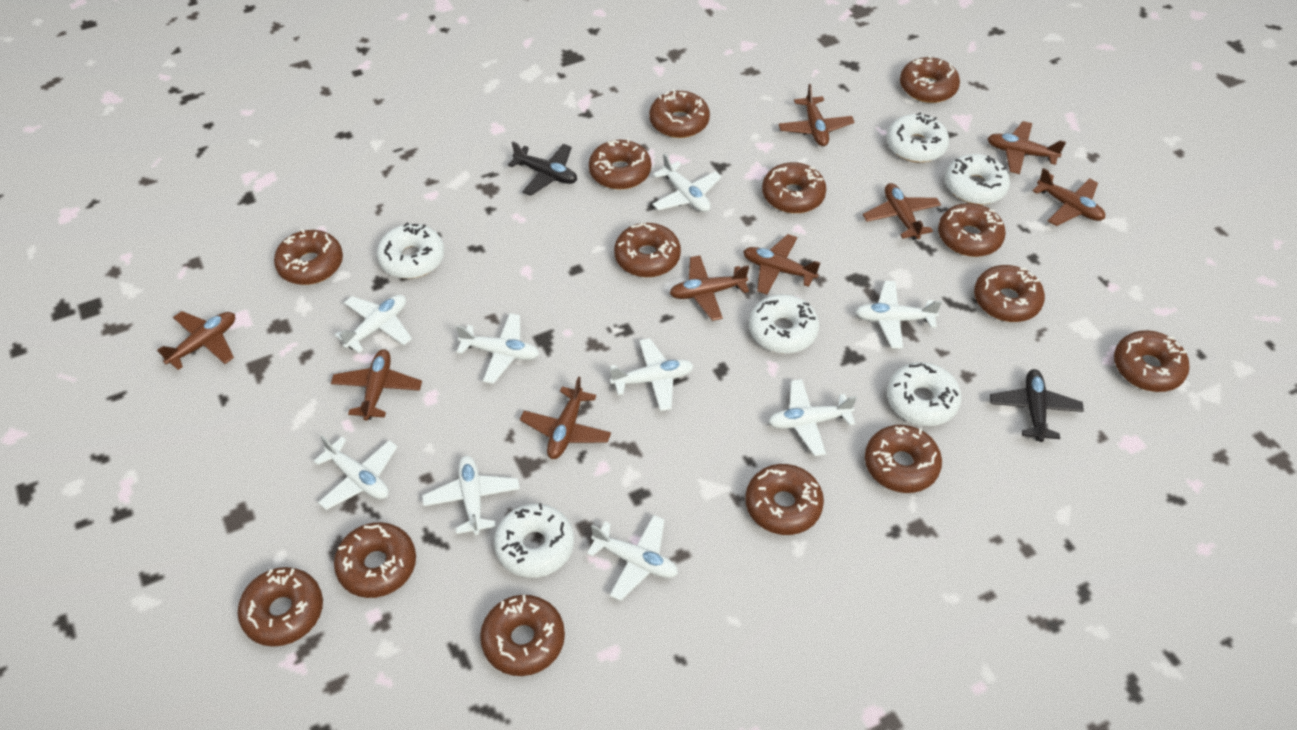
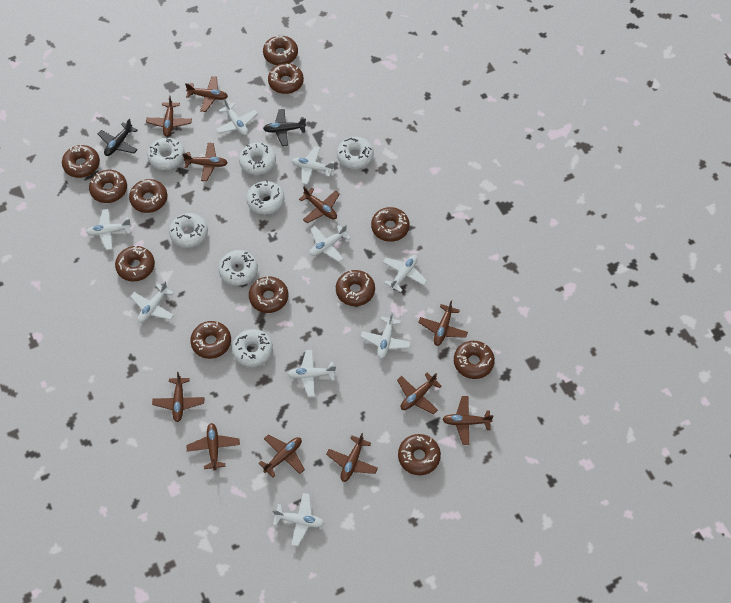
brown donut: [238,567,323,647] [274,229,343,285] [334,522,416,598] [480,595,565,676] [589,138,651,189] [614,223,681,277] [649,89,710,138] [745,464,824,535] [762,162,826,213] [865,425,942,493] [900,55,960,103] [938,203,1006,257] [974,265,1045,322] [1114,330,1190,392] = 14 -> [62,144,100,178] [89,170,127,203] [115,246,155,282] [129,179,167,213] [190,321,231,359] [249,276,288,313] [263,36,298,65] [268,63,304,94] [336,270,375,306] [371,207,410,242] [398,434,441,475] [454,341,495,379] = 12
brown plane: [157,311,235,370] [331,349,422,421] [520,376,611,459] [670,255,749,321] [743,234,821,295] [779,84,854,146] [863,183,941,240] [987,121,1066,174] [1033,168,1105,226] = 9 -> [146,95,192,137] [152,372,204,422] [182,143,228,181] [185,76,228,112] [186,423,240,471] [259,434,305,477] [299,187,340,223] [326,433,378,482] [397,372,442,415] [418,300,468,346] [442,396,493,445] = 11
white donut: [377,222,444,279] [494,503,574,578] [749,294,819,353] [887,112,949,162] [887,362,961,426] [945,154,1010,205] = 6 -> [147,138,185,170] [169,213,208,248] [218,250,258,286] [232,329,273,367] [239,142,276,175] [246,180,284,215] [337,137,374,169] = 7

